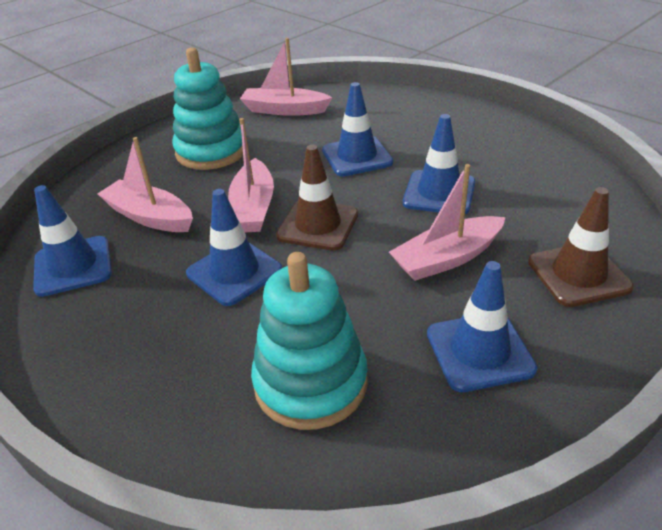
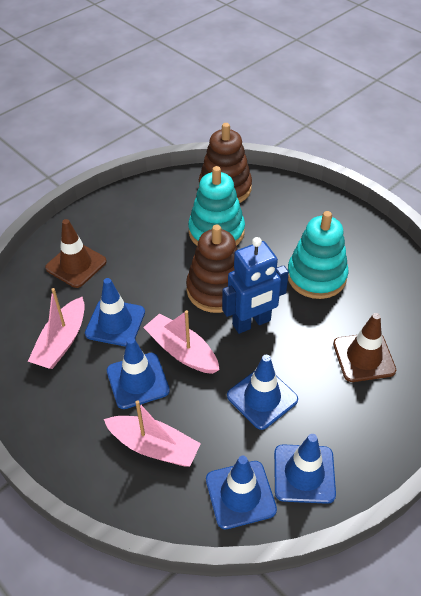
blue robot: none = 0 -> [222,237,289,334] = 1
brown stacking toy: none = 0 -> [186,225,238,313] [199,123,252,203] = 2
pink boat: [98,137,193,232] [228,118,274,233] [240,38,333,116] [389,164,506,281] = 4 -> [28,288,85,369] [104,400,201,467] [143,310,220,374] = 3

